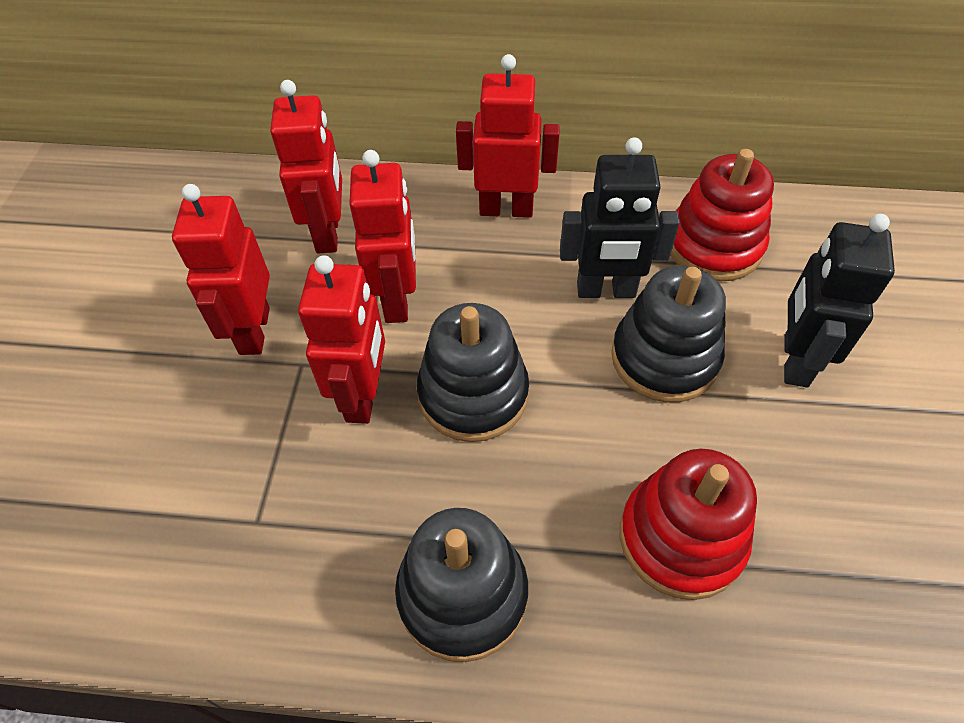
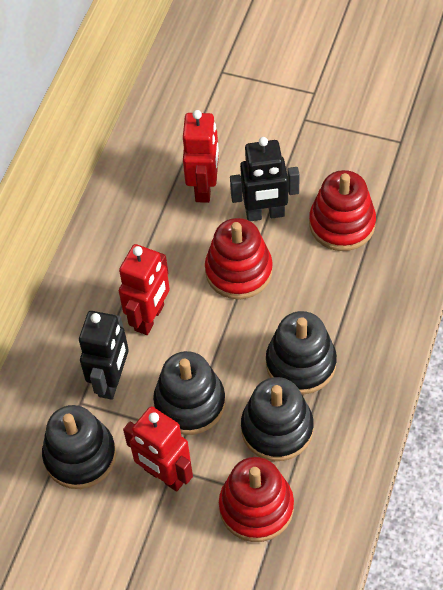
black stacking toy: [395,508,528,662] [417,303,529,442] [611,266,726,403] = 3 -> [42,405,116,489] [153,351,225,435] [241,377,314,461] [266,311,337,394] = 4
red robot: [172,184,270,355] [270,80,342,254] [298,255,385,424] [349,150,416,323] [456,54,560,218] = 5 -> [119,244,170,335] [123,406,193,492] [183,110,219,203] = 3
red stacking toy: [620,449,757,600] [671,149,774,282] = 2 -> [205,218,273,299] [219,457,294,542] [309,170,376,251] = 3

